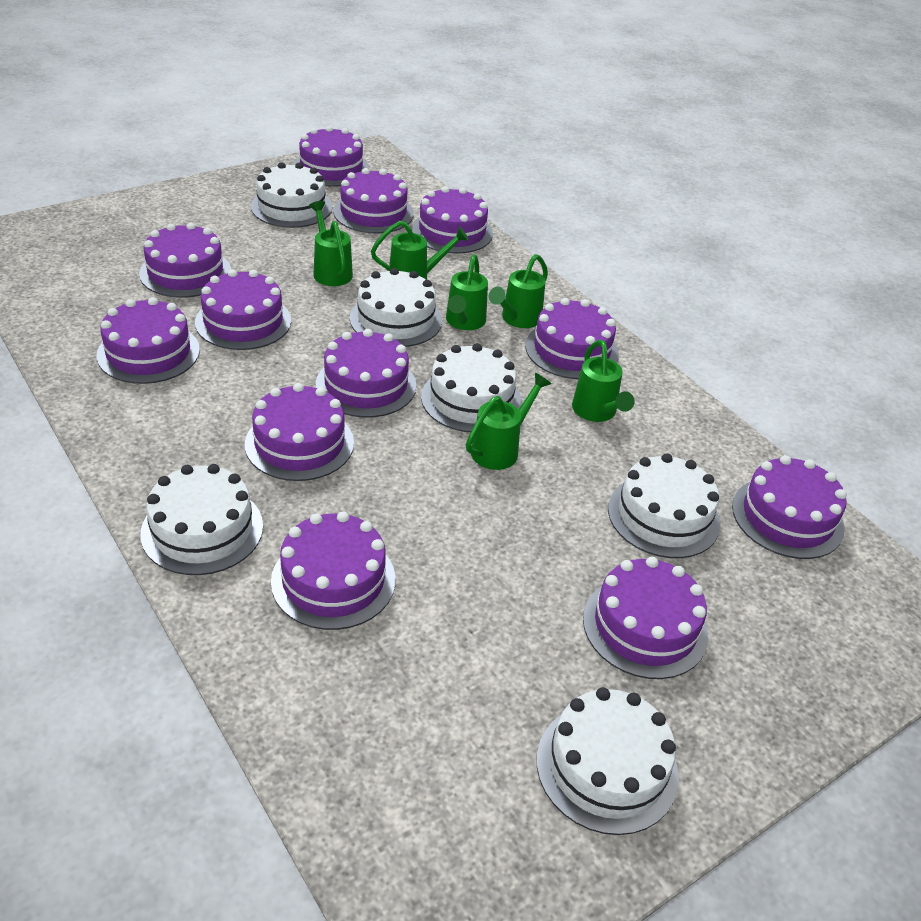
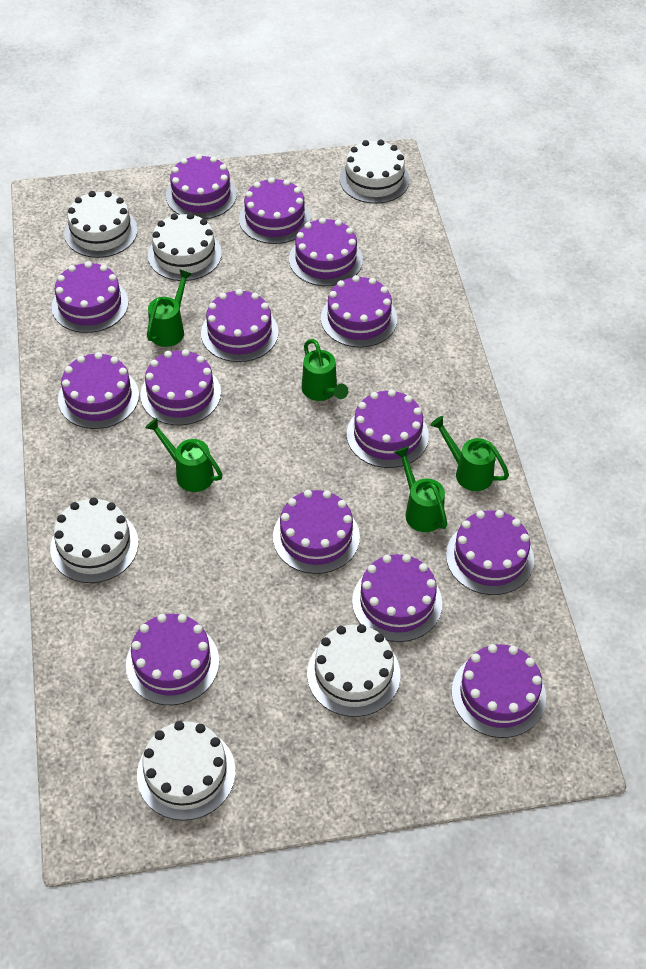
green watering can: [309,201,353,286] [371,221,469,280] [446,254,488,330] [466,373,551,470] [489,254,548,328] [572,340,635,422] = 6 -> [145,418,223,492] [147,269,192,347] [302,339,348,401] [394,447,447,532] [430,416,509,491] = 5
purple cake: [97,297,200,384] [139,223,231,298] [195,269,291,350] [245,383,354,481] [271,511,395,630] [294,126,369,186] [316,329,416,418] [333,168,414,234] [412,186,493,254] [525,298,619,379] [583,557,708,679] [732,455,847,559] = 12 -> [51,261,128,333] [58,352,139,429] [126,614,219,705] [140,349,221,426] [166,154,237,219] [201,289,279,362] [239,177,311,244] [273,490,360,574] [289,217,363,286] [321,275,397,347] [347,389,429,468] [352,554,442,642] [446,510,534,595] [451,644,546,738] = 14

